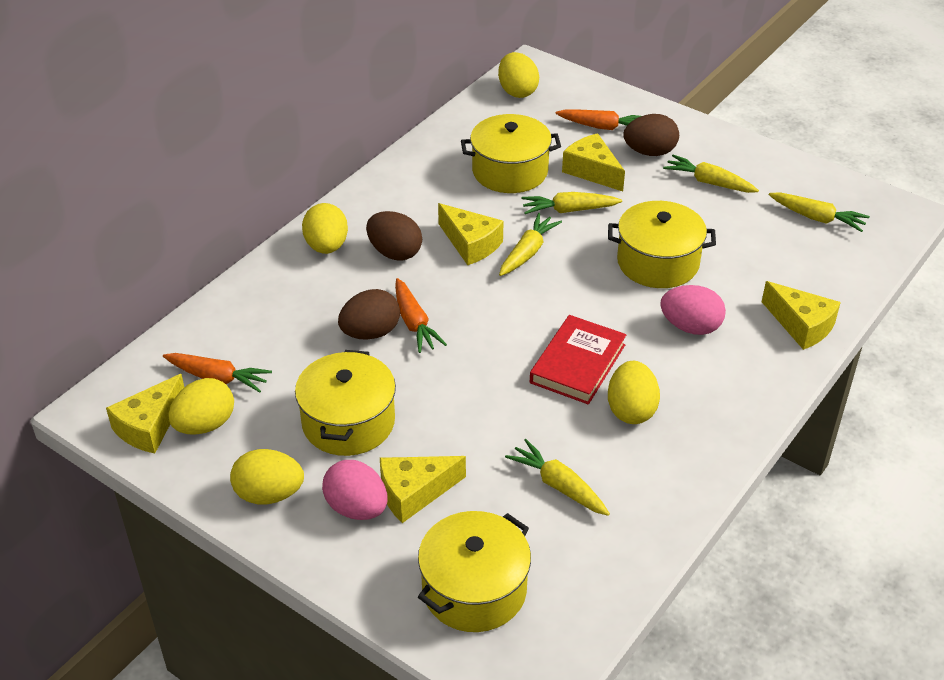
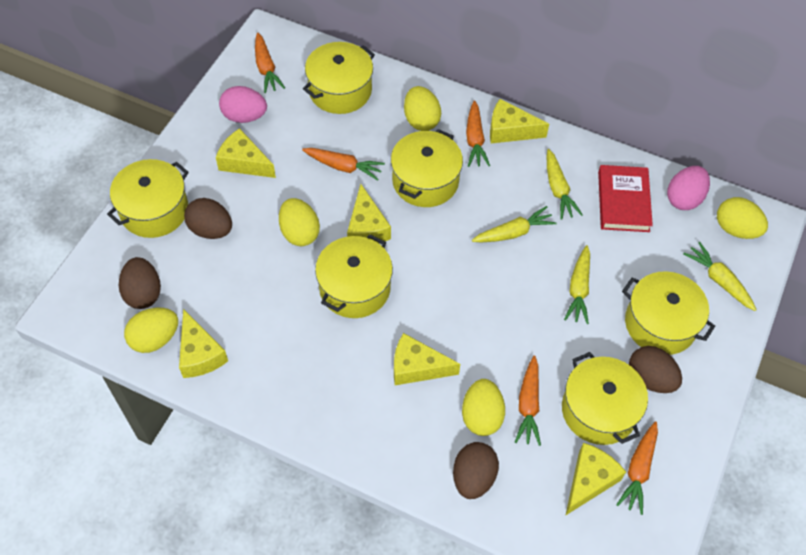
brown egg: [338,289,400,340] [366,211,422,260] [623,114,679,156] = 3 -> [119,257,161,309] [184,198,232,239] [453,442,499,499] [629,346,682,393] = 4
orange carrot: [163,353,272,393] [395,278,447,353] [555,109,641,130] = 3 -> [255,33,285,93] [302,148,385,181] [466,100,490,167] [515,356,541,446] [616,421,658,515] = 5
yellow carrot: [499,213,562,276] [505,439,610,516] [521,192,622,214] [663,155,759,193] [769,192,870,232] = 5 -> [472,206,557,243] [547,149,583,220] [564,245,590,324] [683,242,757,311] = 4
yellow cheese: [106,374,184,454] [380,456,466,523] [438,203,504,265] [562,133,625,191] [762,281,841,350] = 5 -> [179,309,228,378] [216,128,276,178] [347,184,391,243] [394,333,460,385] [490,99,549,143] [565,443,626,516] = 6
yellow pot: [295,350,396,456] [418,511,531,632] [461,114,561,193] [608,201,716,288] = 4 -> [107,159,189,238] [303,42,375,114] [315,234,393,318] [391,129,463,207] [562,352,648,445] [622,271,715,355] = 6

